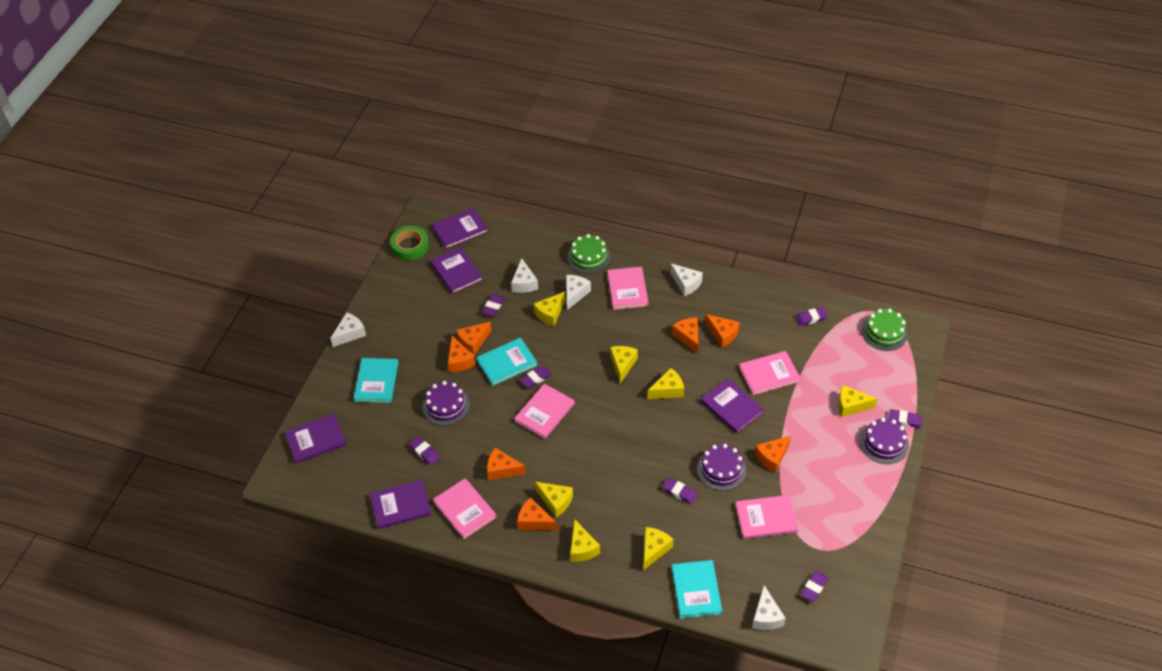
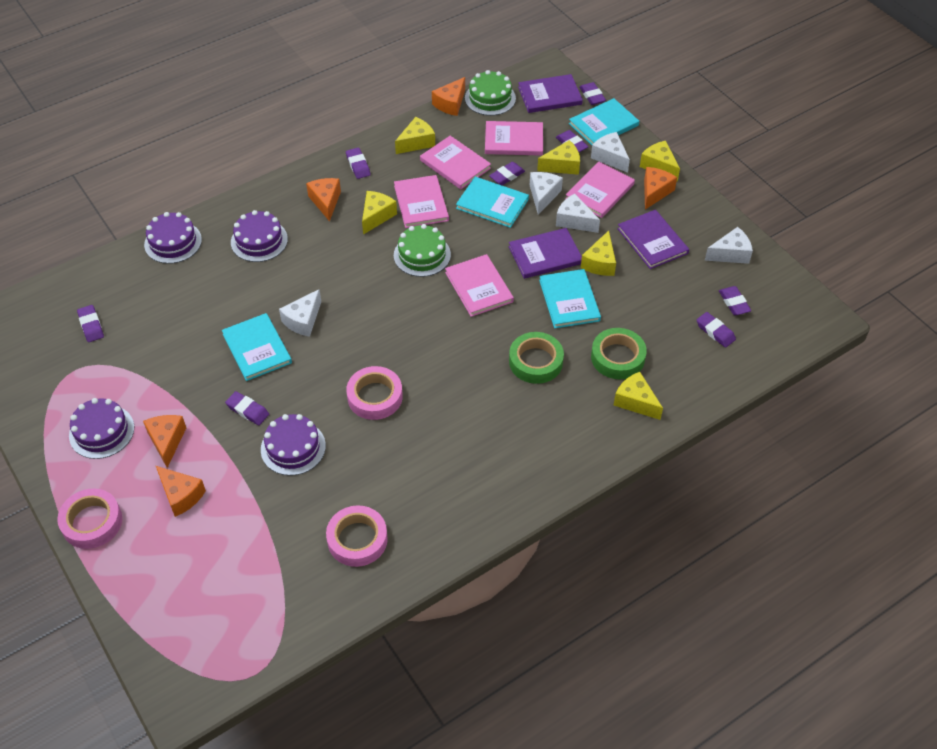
green tape: [390,226,429,261] = 1 -> [509,332,564,384] [591,328,647,379] = 2
orange cheese: [448,336,476,372] [456,322,491,355] [487,448,526,480] [517,497,557,530] [672,317,698,354] [705,314,740,348] [755,436,791,473] = 7 -> [143,415,186,468] [156,466,206,517] [306,178,341,221] [432,77,465,116] [644,167,677,210] = 5
pink tape: none = 0 -> [57,489,122,549] [326,505,388,567] [346,366,403,420] = 3
purple book: [285,414,346,463] [370,480,431,529] [431,247,483,294] [432,208,488,249] [701,378,764,433] = 5 -> [509,228,582,279] [518,74,583,113] [617,210,689,269] = 3
purple cake: [422,381,470,426] [697,444,746,491] [860,418,909,464] = 3 -> [69,398,134,459] [144,212,202,264] [231,210,288,262] [261,414,326,476] = 4
purple eraser: [409,436,440,465] [482,294,505,316] [520,366,552,388] [663,478,698,504] [795,307,828,326] [801,571,828,602] [889,409,922,428] = 7 -> [77,305,104,342] [225,391,269,425] [346,148,371,179] [489,162,525,185] [556,130,588,152] [579,82,606,105] [697,312,736,348] [719,286,751,315] = 8
turquoise book: [354,358,399,403] [476,338,538,386] [672,560,722,619] = 3 -> [222,313,292,381] [456,177,529,228] [539,269,601,329] [569,98,639,145] = 4
yellow cheese: [533,292,565,326] [535,482,573,518] [570,519,600,562] [610,346,638,383] [643,527,673,570] [648,368,684,399] [838,385,877,417] = 7 -> [362,191,397,235] [395,117,435,154] [537,140,580,175] [581,231,616,276] [614,372,663,420] [640,141,680,182] = 6

